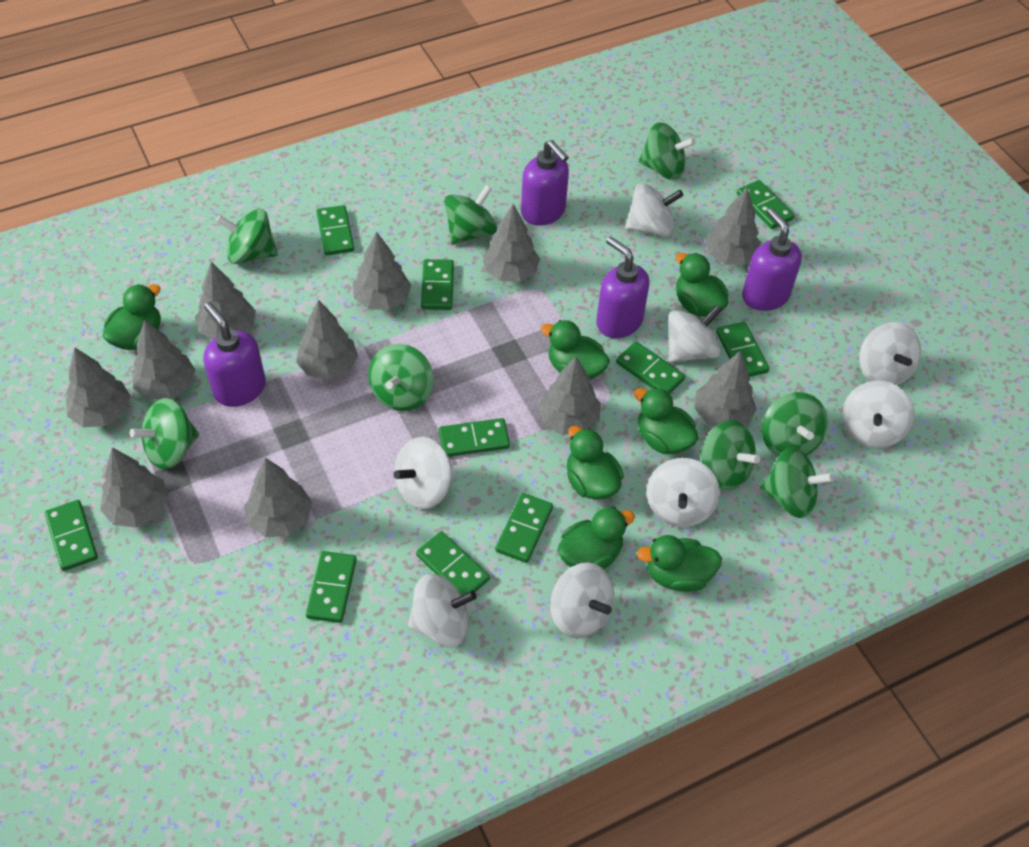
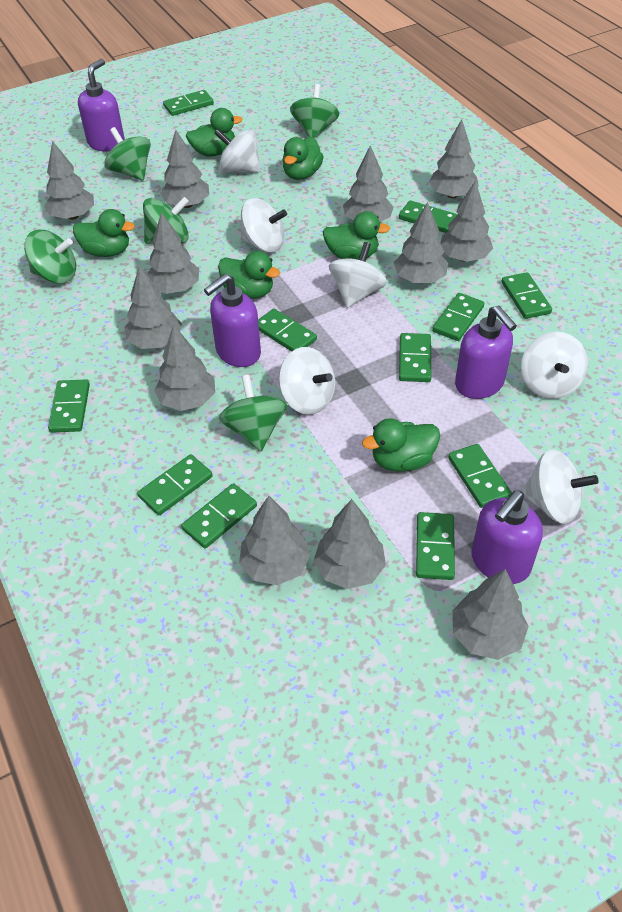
green domino: [45,500,98,571] [306,551,357,623] [316,205,354,255] [416,531,490,596] [421,259,454,310] [439,418,510,457] [496,493,553,563] [616,342,685,394] [716,322,769,377] [737,180,795,229] = 10 -> [48,380,90,433] [137,454,213,515] [163,90,214,116] [181,483,257,548] [258,309,317,352] [399,200,457,233] [399,333,431,382] [416,512,455,580] [432,293,484,341] [448,444,512,508] [502,272,552,319] = 11
green duck: [102,284,161,350] [541,320,610,380] [558,507,635,569] [567,426,624,500] [634,387,699,454] [637,535,722,592] [676,253,729,317] = 7 -> [73,209,135,257] [186,108,242,156] [218,251,280,299] [282,137,323,180] [323,211,390,260] [362,418,440,471] = 6
green spinning top: [130,398,199,469] [216,209,278,264] [368,344,434,411] [444,185,497,245] [639,122,695,180] [700,420,760,491] [760,447,834,518] [762,392,828,457] = 8 -> [24,230,76,284] [104,127,151,181] [143,197,189,244] [219,375,287,451] [290,84,339,139] = 5
grey tree: [66,347,131,427] [100,447,169,528] [132,320,195,399] [195,262,256,340] [244,458,312,537] [296,300,358,380] [353,231,412,310] [483,204,540,282] [538,356,601,435] [694,351,757,426] [704,188,761,265] = 11 -> [44,141,94,220] [124,266,182,349] [147,212,199,294] [154,325,215,411] [160,130,209,208] [239,496,311,585] [314,499,386,589] [343,145,394,222] [394,202,448,283] [429,119,479,198] [441,181,493,262] [452,569,529,660] = 12
white spinning top: [394,437,452,509] [408,574,477,647] [550,563,614,639] [625,183,683,237] [647,458,720,527] [669,305,721,363] [842,381,914,448] [859,322,921,385] = 8 -> [214,129,261,173] [240,198,287,253] [279,347,335,415] [329,242,387,308] [521,332,588,399] [522,449,599,524] = 6

